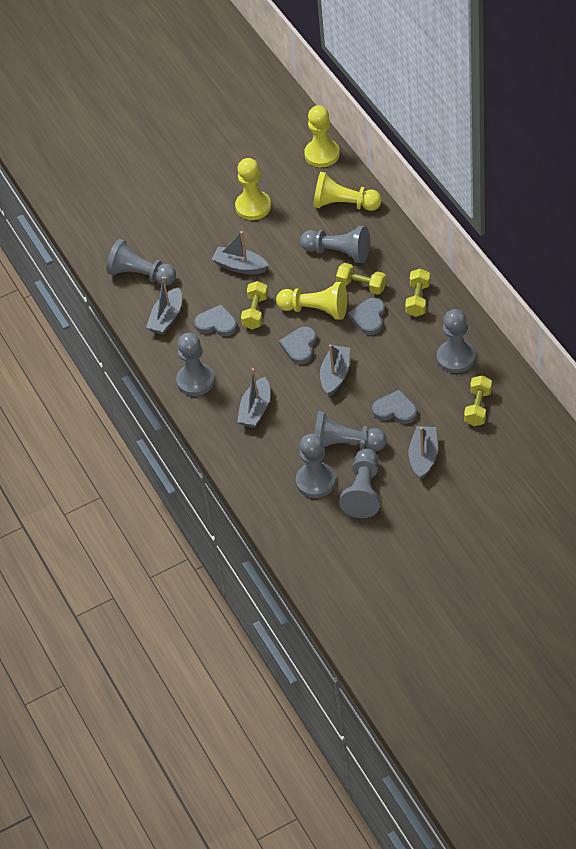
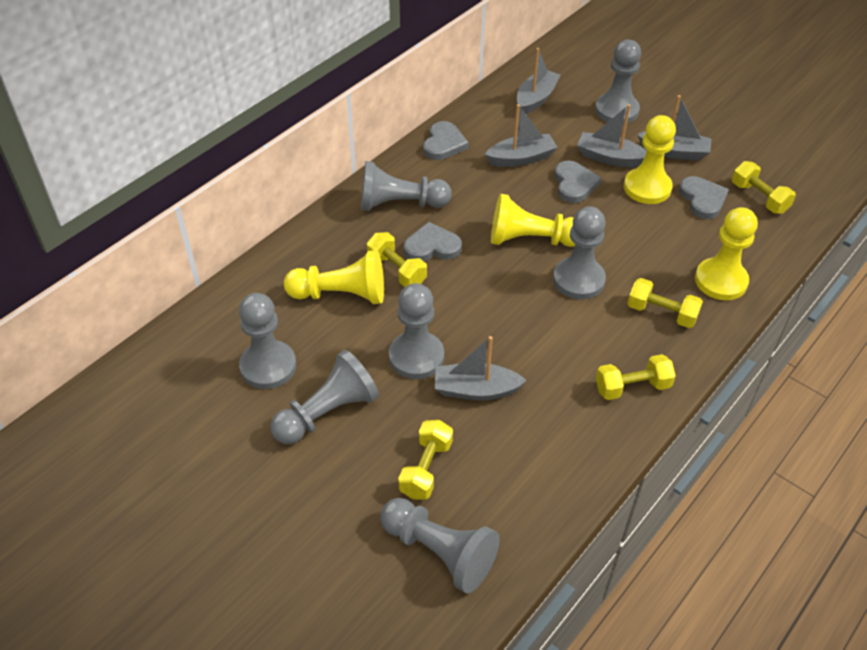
yellow dumbbell: [241,281,268,329] [336,263,386,295] [405,268,430,317] [464,375,492,426] = 4 -> [367,232,427,287] [398,420,453,499] [596,354,676,400] [627,278,703,328] [732,161,796,214] = 5

